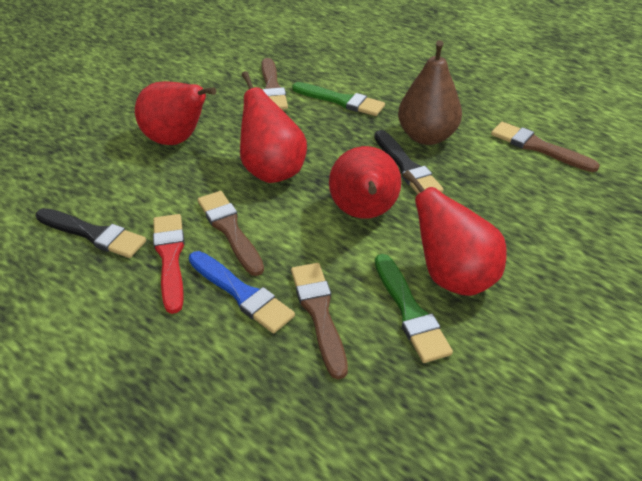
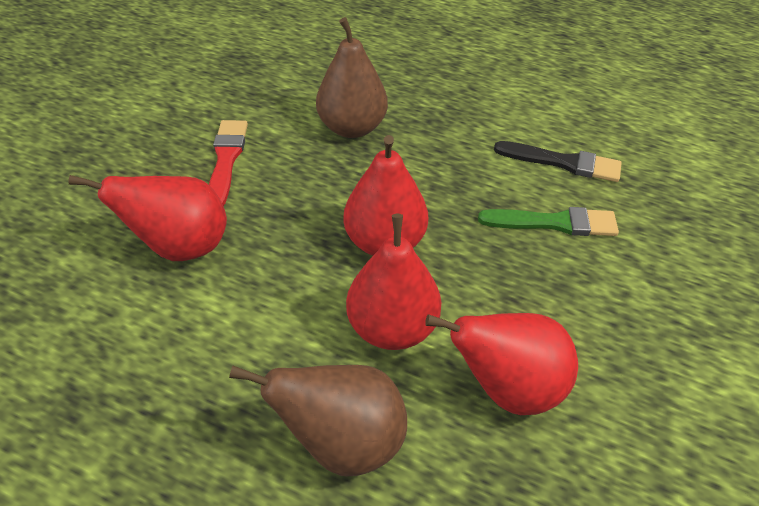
black brush: [36,208,146,258] [374,130,444,194] = 2 -> [494,141,621,182] = 1
blue brush: [189,251,295,333] = 1 -> none = 0
brown brush: [198,191,264,276] [262,58,288,110] [291,263,348,379] [491,122,600,172] = 4 -> none = 0
brown pear: [398,40,462,145] = 1 -> [229,365,407,476] [316,17,388,138] = 2
green brush: [292,82,385,116] [375,254,453,363] = 2 -> [478,207,619,236] = 1

